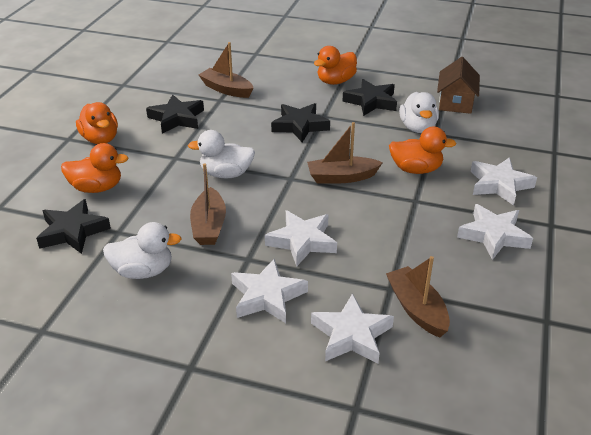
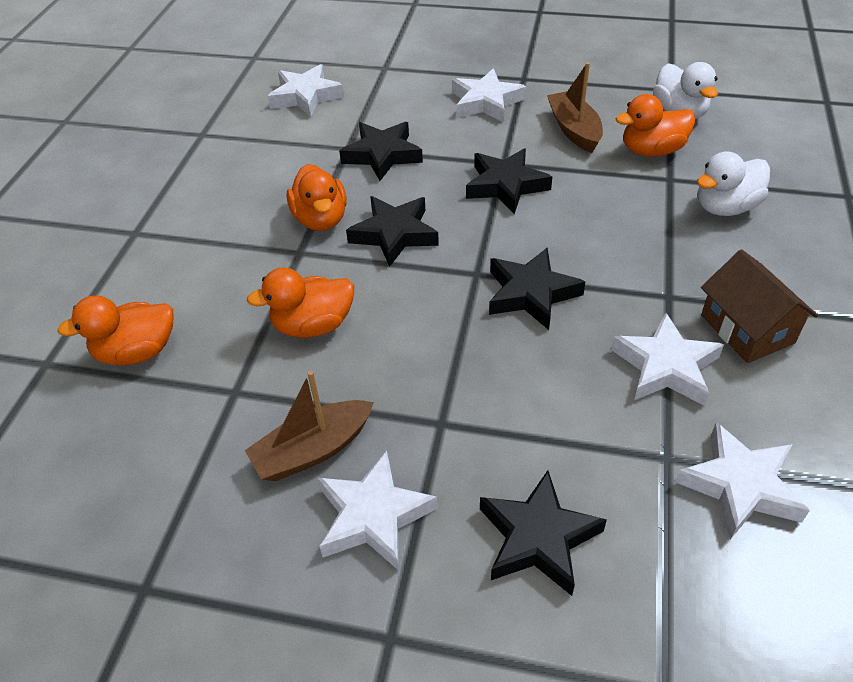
black star: [36,199,111,254] [146,94,204,133] [271,103,330,142] [342,79,397,116] = 4 -> [339,122,423,181] [346,196,439,267] [466,148,552,214] [480,470,607,596] [489,248,585,330] = 5
brown boat: [190,163,226,245] [199,42,254,98] [307,122,383,183] [386,256,450,337] = 4 -> [245,371,374,481] [547,62,603,153] = 2
white duck: [103,222,182,279] [188,130,255,179] [399,92,439,133] = 3 -> [653,62,718,119] [697,151,770,216] = 2

